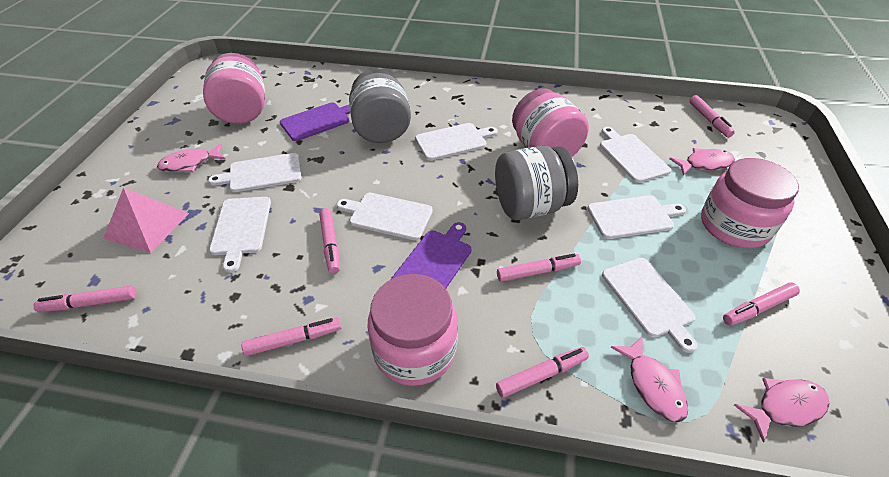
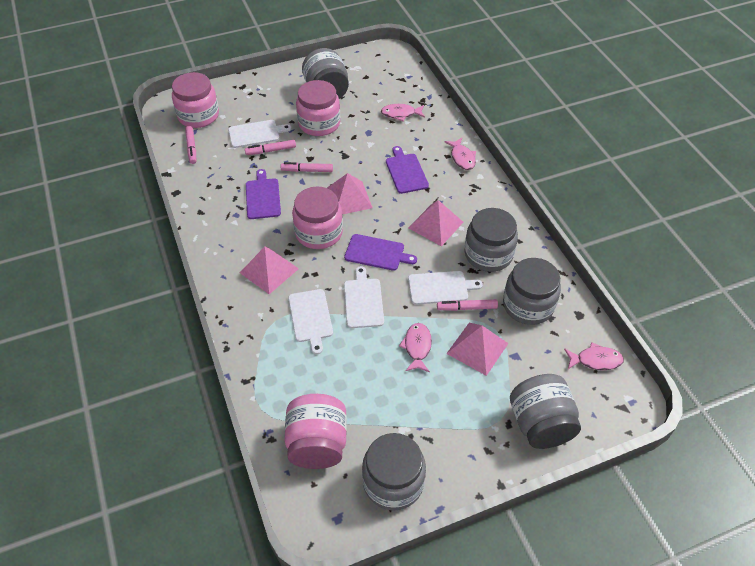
grey jar: [349,69,411,143] [495,146,578,220] = 2 -> [302,48,349,99] [362,433,426,511] [465,208,518,272] [503,258,561,325] [510,374,581,449] = 5
pink marker: [33,285,137,312] [242,318,341,356] [319,208,340,274] [496,347,589,398] [497,254,581,282] [690,95,735,137] [723,283,800,326] = 7 -> [185,126,196,164] [245,140,296,155] [281,162,333,172] [437,299,498,311] = 4
pink pyramid: [103,188,189,253] = 1 -> [240,247,299,294] [327,173,373,215] [409,200,463,246] [446,322,509,376] = 4
purple cutting board: [280,102,350,141] [391,222,471,289] = 2 -> [246,169,281,219] [344,234,417,271] [386,146,429,194] = 3
white cutting board: [208,153,302,192] [209,197,271,273] [337,193,433,240] [415,123,498,161] [587,195,686,239] [600,127,671,183] [602,258,697,353] = 7 -> [228,120,291,148] [288,289,333,354] [344,266,384,328] [408,271,483,305] = 4

